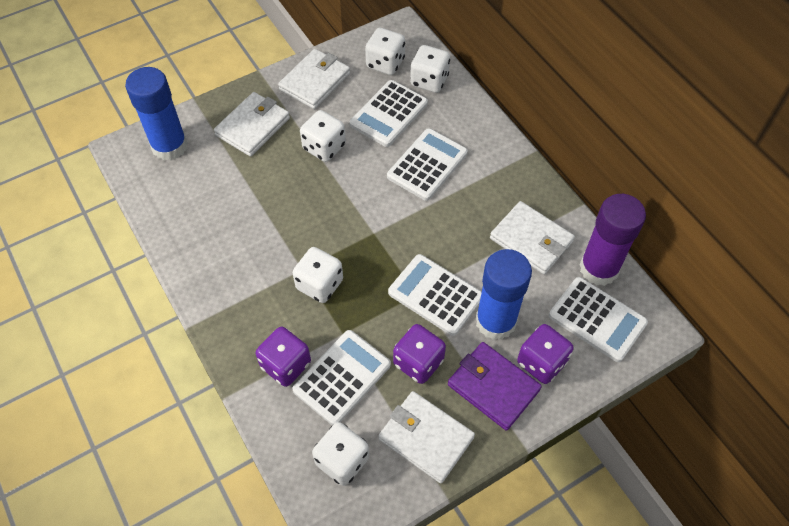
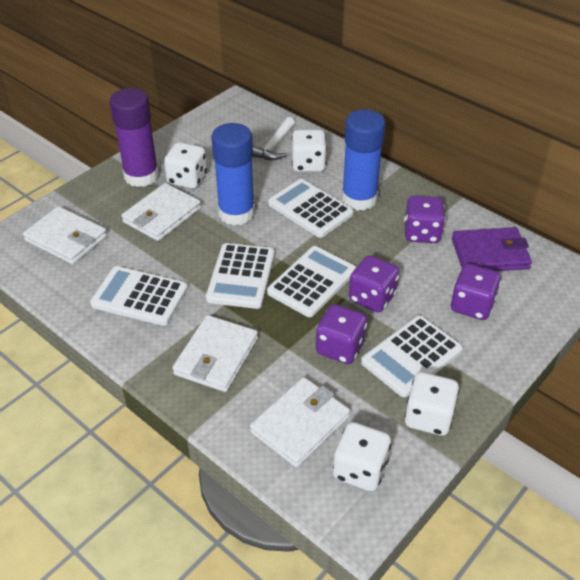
purple dice: [256,327,311,387] [393,324,446,384] [517,324,573,384] = 3 -> [316,304,367,364] [349,255,399,312] [404,196,445,243] [451,264,501,320] = 4
white dice: [293,247,343,303] [300,110,346,162] [312,422,369,486] [365,28,405,75] [410,45,450,93] = 5 -> [164,142,207,189] [292,130,327,172] [333,422,391,491] [404,372,459,436] = 4
white hammer: none = 0 -> [253,117,295,160] = 1

